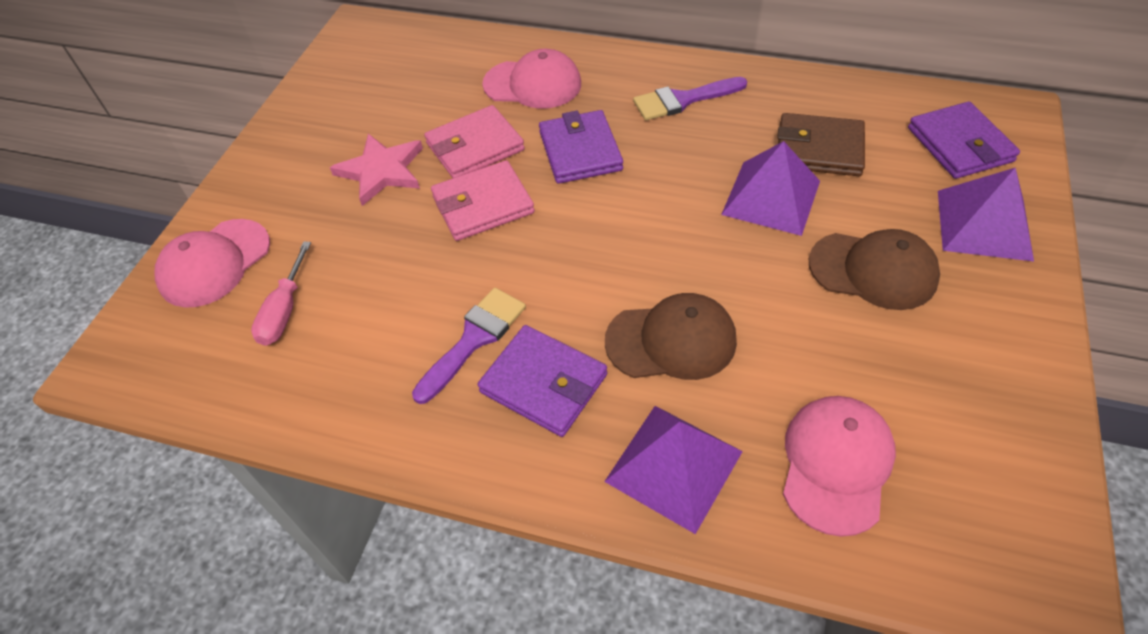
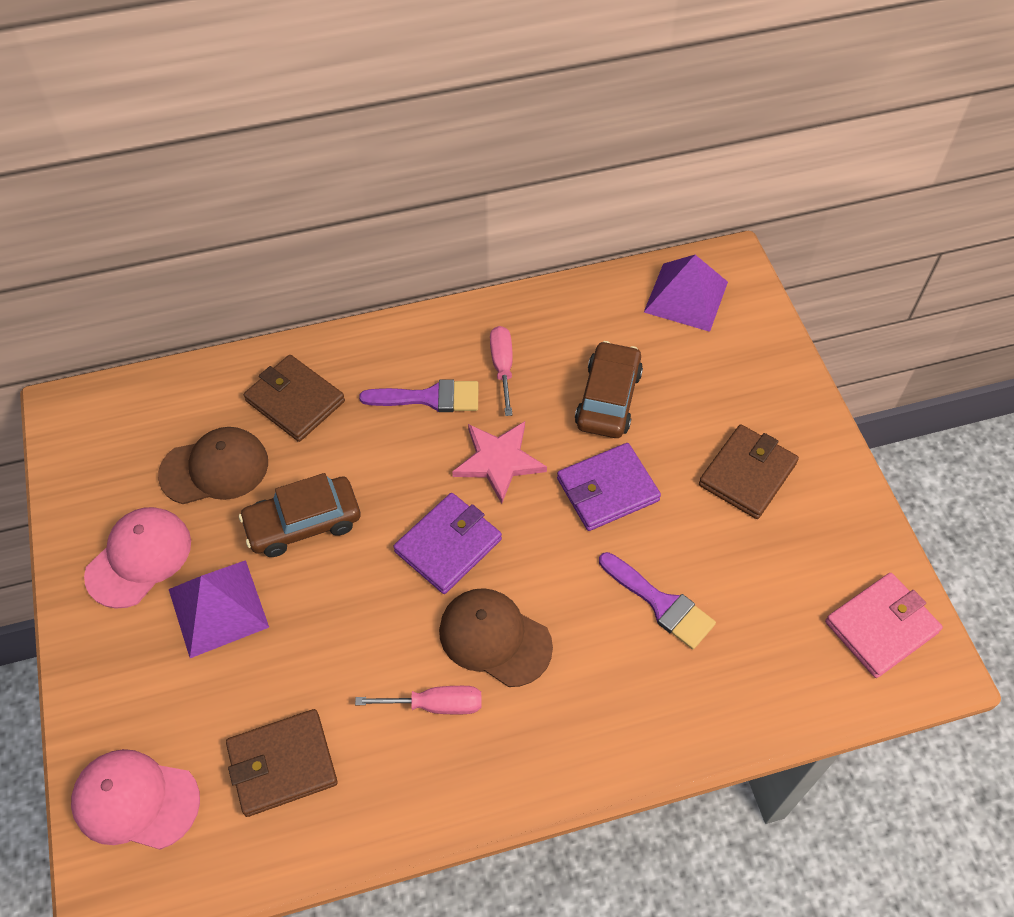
brown car: none = 0 -> [239,473,360,557] [575,341,643,438] = 2
brown wallet: [777,113,865,176] = 1 -> [226,709,338,817] [244,355,345,442] [699,424,799,519] = 3
pink cap: [154,219,270,308] [482,49,581,109] [783,396,896,537] = 3 -> [71,749,200,850] [84,507,191,609] = 2
pink screwdriver: [251,241,311,346] = 1 -> [355,686,481,714] [490,326,513,416] = 2
pink wallet: [424,105,525,178] [431,160,535,241] = 2 -> [825,573,943,678] = 1
purple pyramid: [604,406,743,534] [721,141,820,236] [938,168,1034,261] = 3 -> [169,560,269,658] [644,255,728,332] = 2
purple wallet: [478,325,607,437] [539,110,623,184] [908,101,1020,179] = 3 -> [394,493,502,594] [557,443,661,531] = 2

